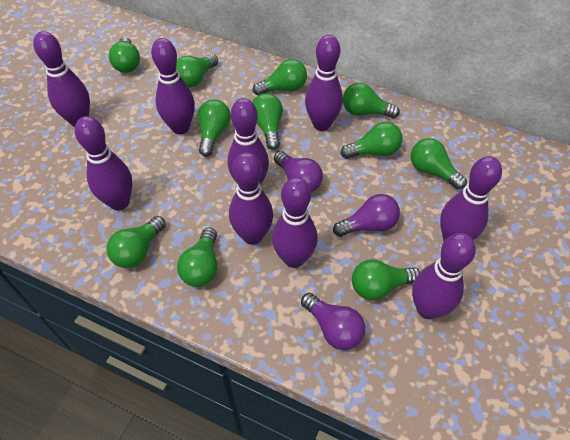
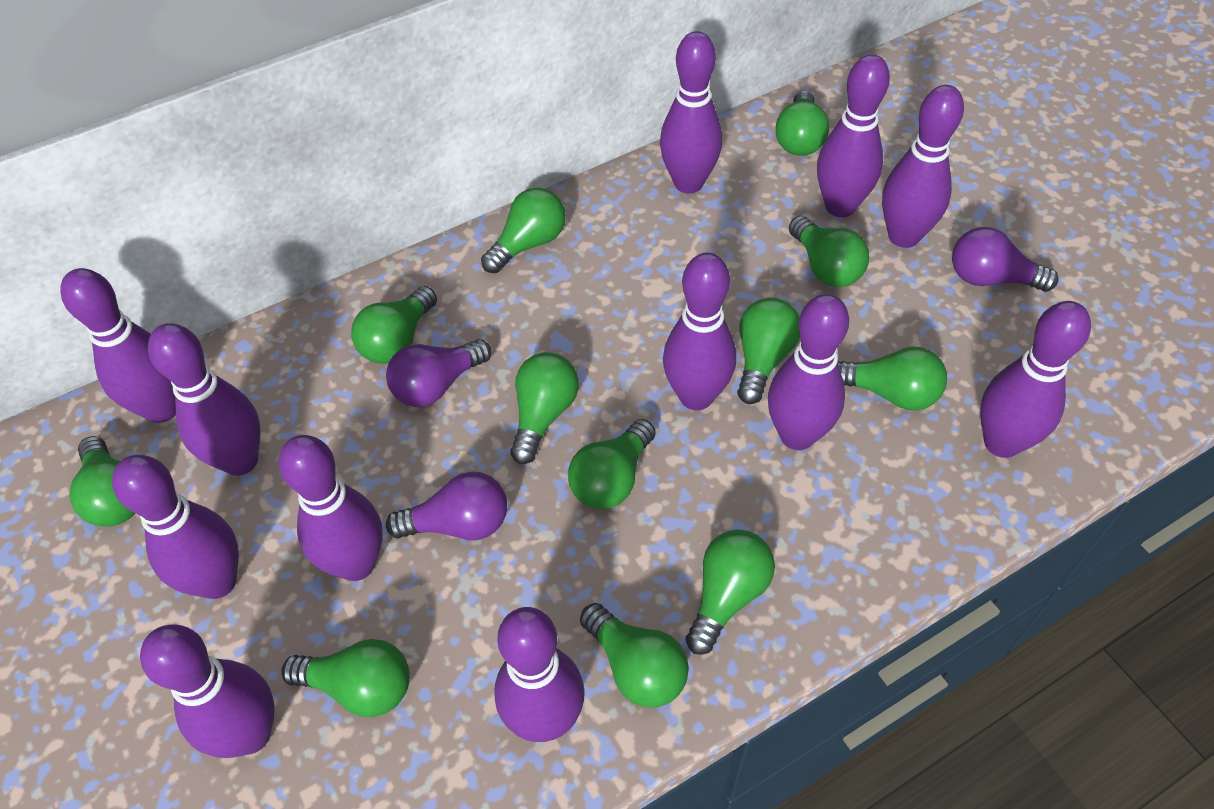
green light bulb: [106,216,166,268] [109,37,140,73] [176,54,218,87] [177,228,218,287] [198,99,231,157] [252,93,283,150] [253,59,307,96] [341,122,402,159] [343,83,400,118] [352,259,420,300] [411,138,467,190] = 11 -> [69,436,135,527] [281,639,410,717] [351,286,437,364] [481,188,566,273] [510,352,579,464] [568,419,656,509] [580,603,689,708] [686,530,775,655] [737,297,800,404] [776,91,829,156] [789,216,869,287] [838,346,947,410] = 12
purple bowling pin: [33,31,90,127] [75,116,132,210] [151,38,195,134] [227,98,269,185] [229,152,273,245] [272,177,318,268] [305,35,343,131] [412,233,476,319] [440,156,502,241] = 9 -> [60,268,176,423] [112,455,239,599] [140,624,275,758] [148,323,261,476] [279,435,382,581] [494,607,584,742] [660,31,722,193] [663,253,736,410] [768,294,849,450] [817,54,890,217] [882,85,964,248] [980,301,1091,458] = 12

